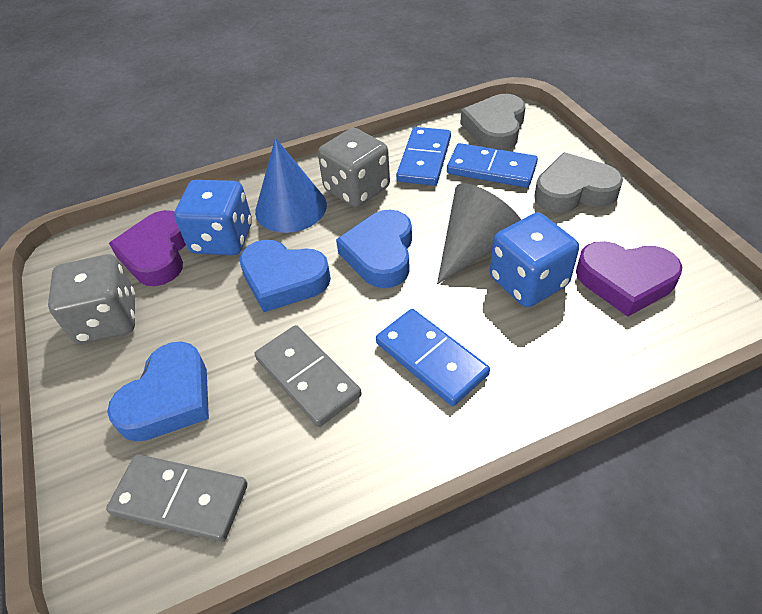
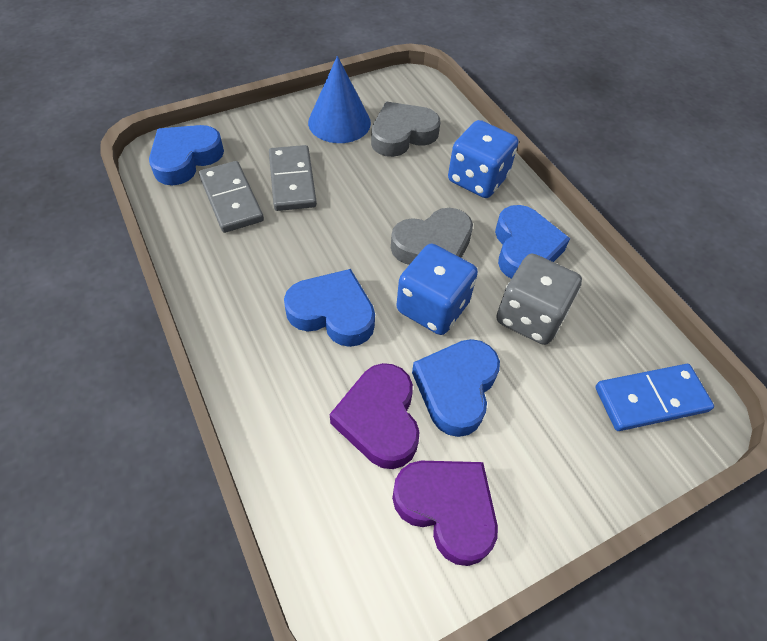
blue domino: [376,309,490,406] [396,127,451,186] [447,143,538,188] = 3 -> [595,364,714,431] = 1
blue heart: [107,342,209,442] [240,240,331,312] [336,210,412,288] = 3 -> [149,125,224,185] [284,269,375,347] [412,339,500,437] [495,205,570,279] = 4
grey cone: [437,183,521,284] = 1 -> none = 0
grey dice: [48,254,135,344] [318,128,390,207] = 2 -> [496,254,582,345] = 1

